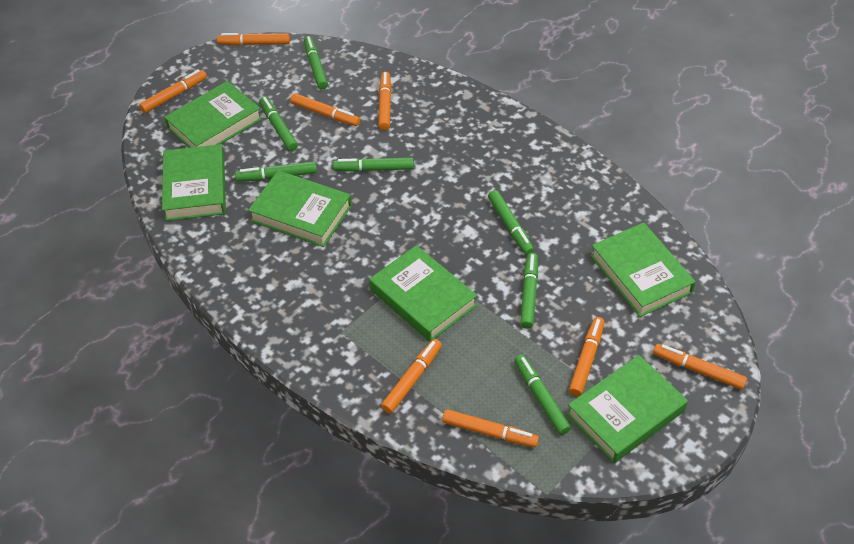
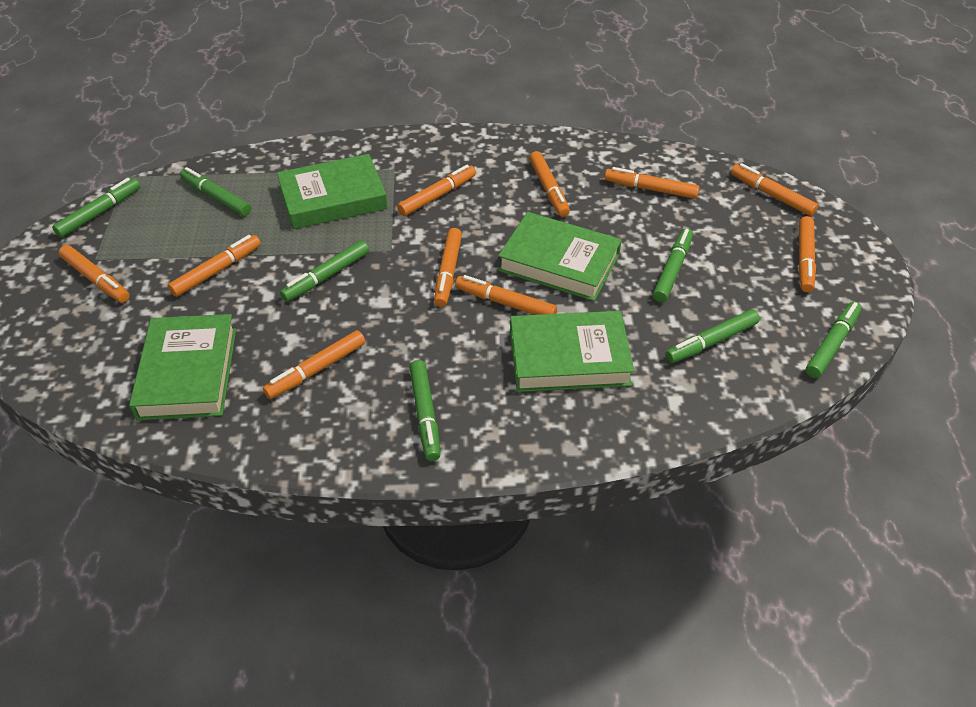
green book: [162,144,226,221] [164,81,262,148] [248,170,352,247] [369,245,477,342] [567,355,688,463] [590,223,696,317] = 6 -> [129,314,236,420] [277,154,388,229] [498,212,622,301] [510,311,635,392] = 4
orange marker: [139,70,207,113] [217,33,290,46] [290,93,360,126] [379,72,391,130] [381,339,442,414] [442,409,539,447] [569,317,604,396] [653,344,747,390] = 8 -> [59,245,130,303] [168,235,261,297] [263,330,365,399] [397,165,476,216] [434,228,462,307] [455,275,557,315] [529,151,570,217] [604,167,700,199] [731,163,818,216] [798,216,816,292] = 10

